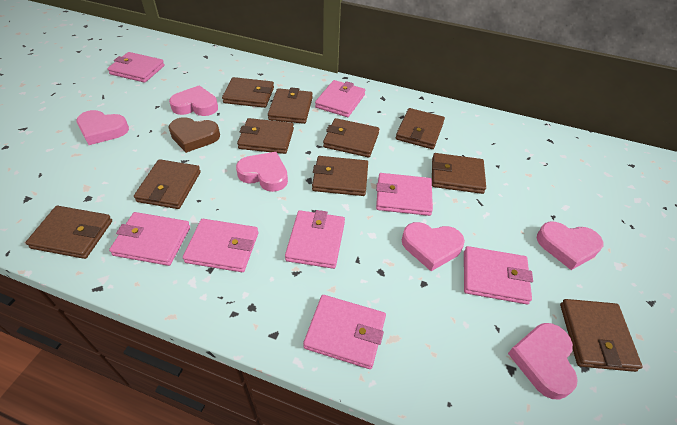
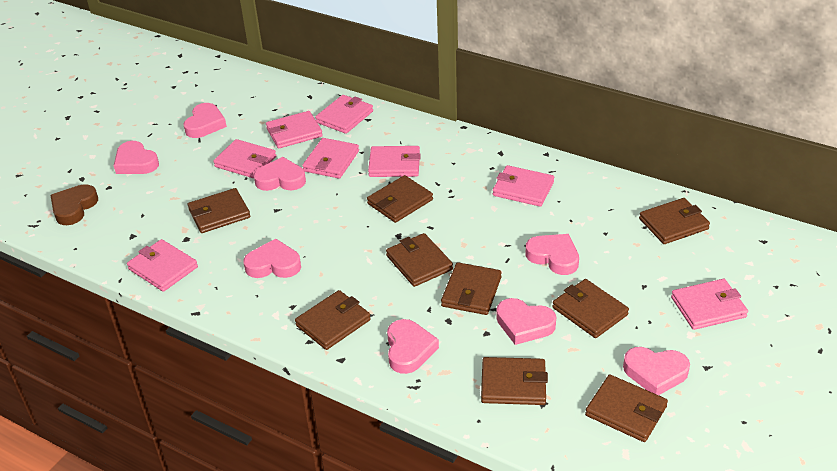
brown wallet: [26,206,112,259] [134,159,201,209] [222,77,274,108] [237,118,294,154] [268,88,313,124] [312,156,368,196] [323,118,379,157] [396,108,445,149] [432,153,486,194] [560,299,642,372] = 10 -> [188,188,250,233] [295,290,371,350] [367,175,433,223] [386,233,453,287] [441,262,502,315] [481,357,548,405] [552,279,629,338] [585,374,668,442] [639,198,710,244] = 9
pink heart: [76,110,129,145] [169,86,218,116] [236,152,288,192] [402,222,465,271] [508,323,578,400] [537,222,604,270] = 6 -> [114,141,159,174] [183,103,227,138] [243,239,301,278] [254,157,306,191] [387,319,439,374] [496,298,556,345] [526,234,579,275] [623,347,690,395] = 8

